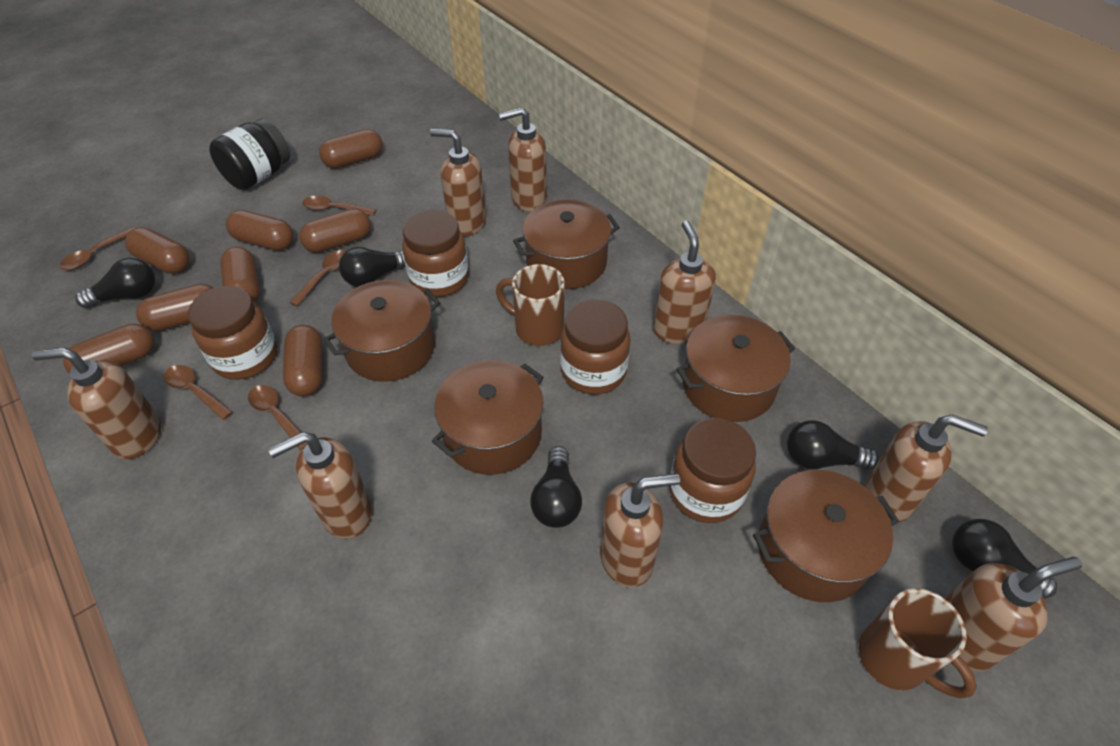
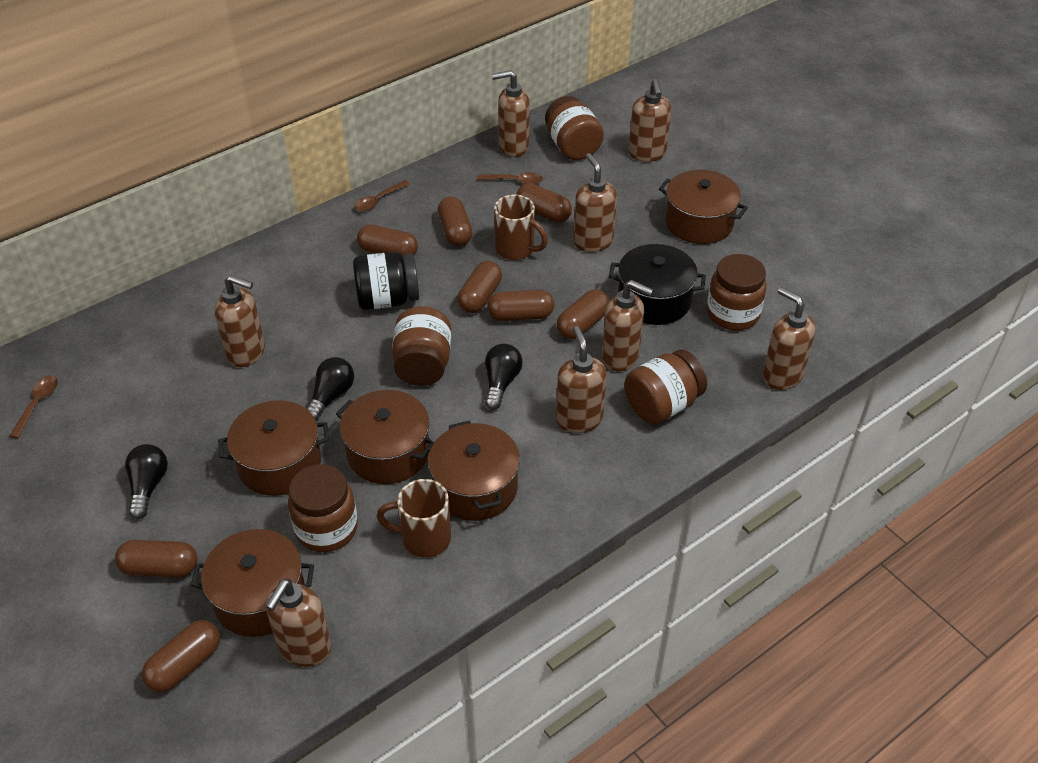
black light bulb: [76,258,155,308] [339,247,406,287] [530,446,582,528] [787,420,879,469] [952,519,1057,599] = 5 -> [125,444,168,519] [306,357,354,421] [485,344,523,410] = 3
black pot: none = 0 -> [609,244,706,325] = 1
brown jar: [188,286,277,380] [402,210,469,297] [560,299,631,394] [669,418,756,523] = 4 -> [288,464,358,552] [392,307,451,386] [545,96,604,160] [624,349,707,424] [707,254,767,330] = 5
brown spoon: [59,227,135,270] [164,365,233,420] [248,385,307,450] [289,250,346,306] [302,196,376,216] = 5 -> [9,375,58,438] [354,180,410,211] [477,172,543,185] = 3

